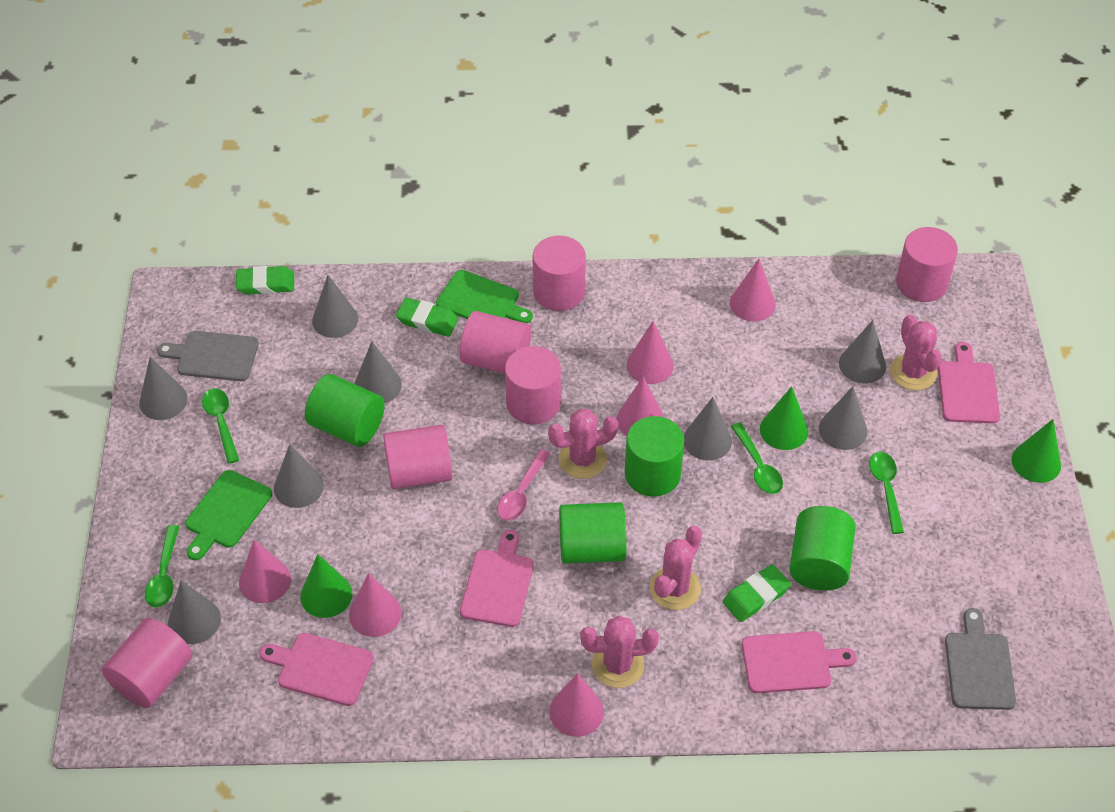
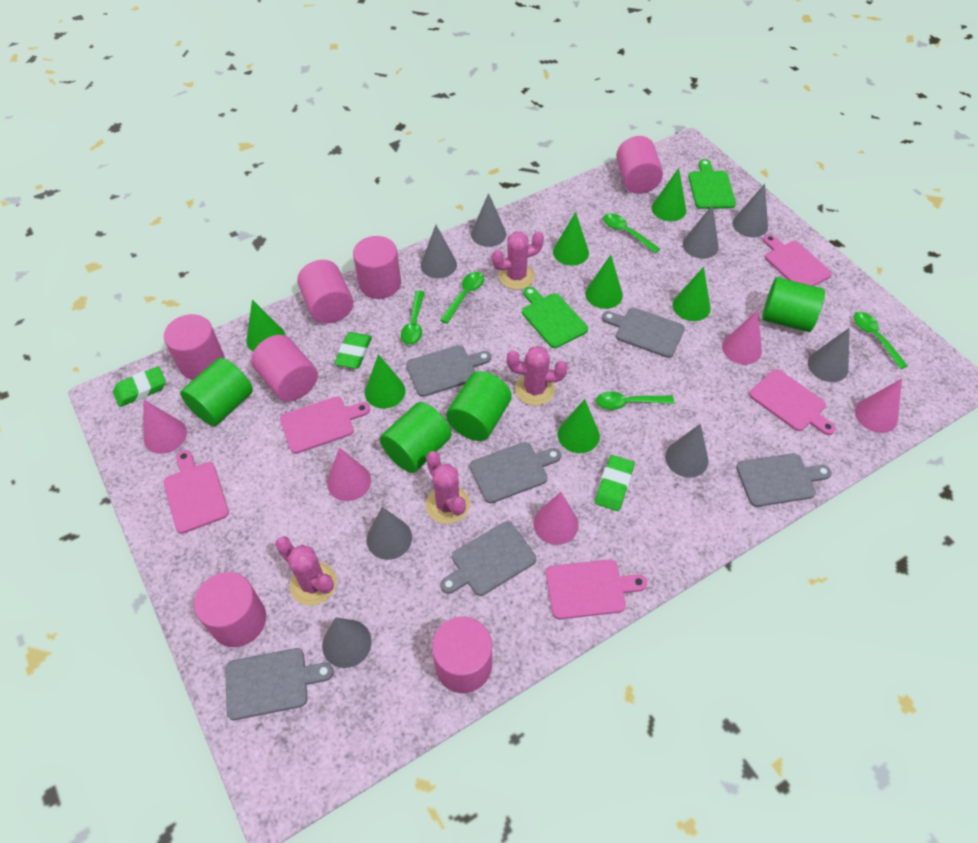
green cone: [300,554,352,618] [760,386,808,450] [1011,419,1061,483] = 3 -> [246,300,286,352] [365,354,405,409] [553,212,589,266] [558,399,600,453] [585,255,623,309] [652,168,686,221] [672,267,711,321] = 7
green spoon: [145,525,180,608] [202,388,239,464] [731,423,783,494] [869,452,904,534] = 4 -> [401,290,425,345] [440,272,484,324] [596,391,674,410] [603,213,660,253] [854,312,908,369] = 5
grey cutting board: [157,331,259,381] [945,608,1016,710] = 2 -> [225,648,334,720] [406,345,491,397] [440,521,536,596] [470,442,561,503] [602,307,685,358] [736,453,832,507] = 6
pink cone: [239,539,291,603] [349,573,401,637] [549,673,604,737] [617,376,664,436] [627,321,674,384] [730,259,776,322] = 6 -> [143,400,187,454] [327,447,371,501] [533,492,579,545] [722,310,762,365] [855,379,902,433] = 5
pink cutting board: [259,633,374,706] [460,530,534,627] [742,631,856,693] [938,342,1000,423] = 4 -> [163,450,229,534] [280,397,370,454] [546,559,647,619] [749,369,836,435] [763,234,832,286] = 5
pink cylinder: [102,618,192,708] [383,425,453,489] [459,311,531,374] [505,346,561,424] [533,235,586,311] [896,227,958,302] = 6 -> [164,314,225,380] [194,572,266,647] [251,335,318,402] [297,260,353,323] [353,236,401,299] [432,617,492,693] [616,136,663,194] = 7
pink spoon: [497,449,550,521] = 1 -> none = 0

